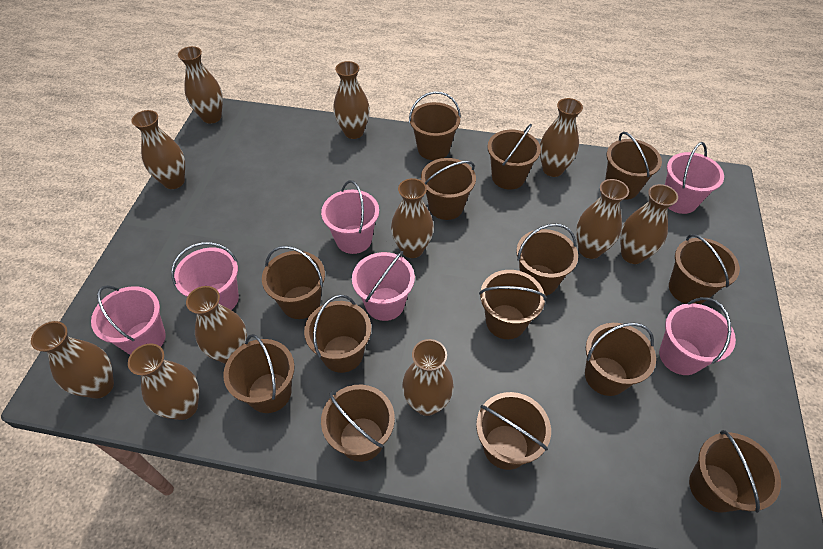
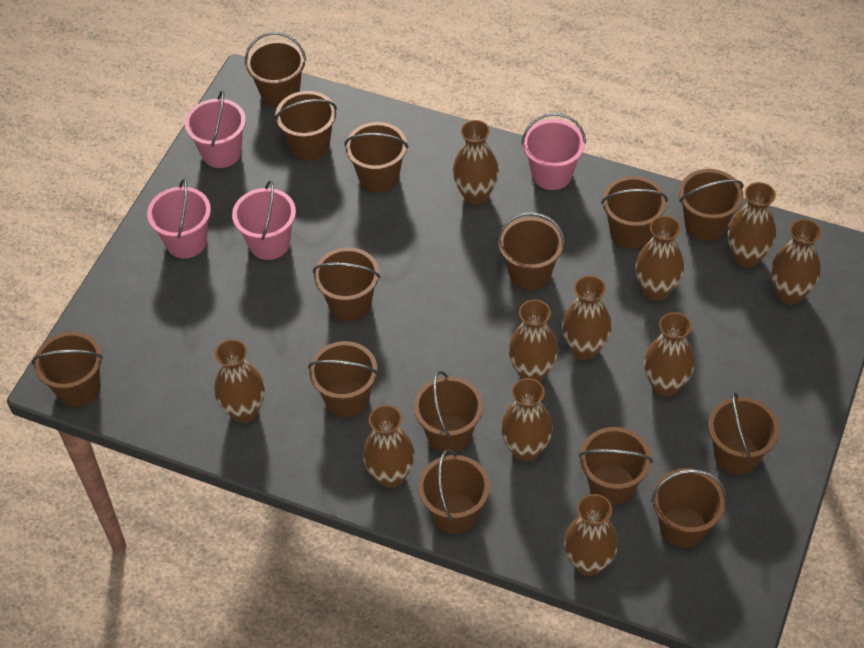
pink bucket: [91,285,166,355] [171,242,239,310] [321,180,379,254] [352,251,415,321] [659,297,736,375] [665,142,724,214] = 6 -> [147,179,211,258] [185,90,246,168] [232,180,296,260] [521,113,586,190] = 4

